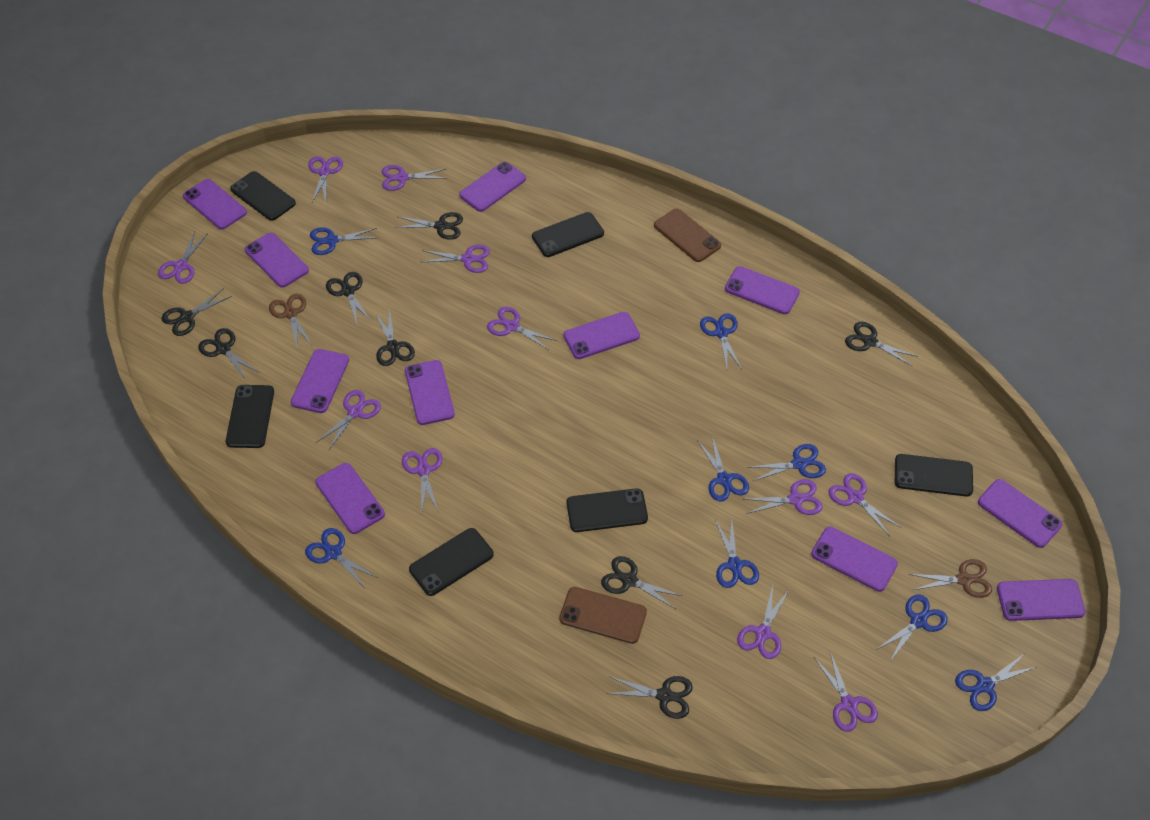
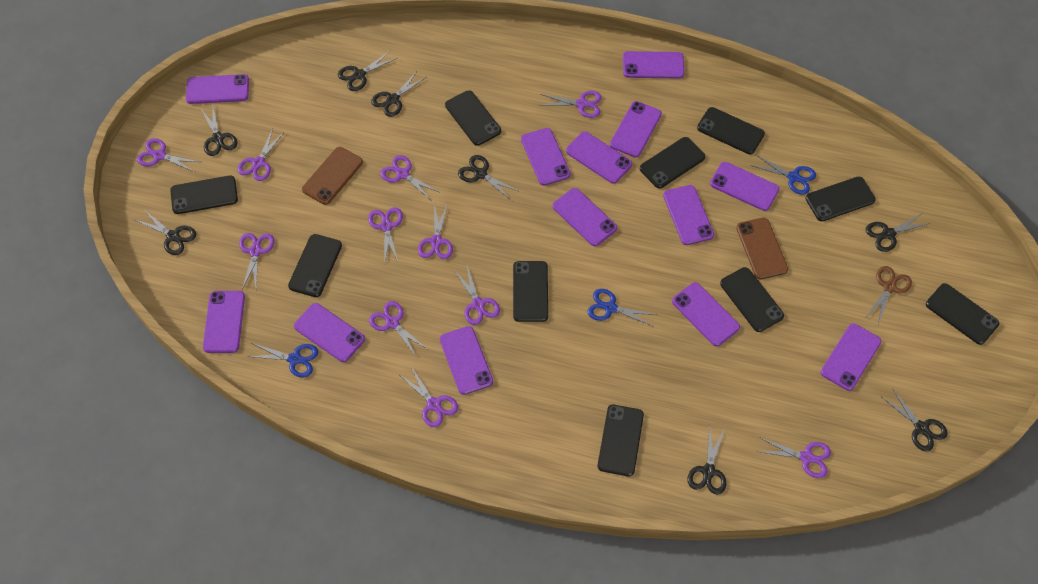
black phone: [226,385,274,448] [230,171,296,221] [409,528,494,596] [532,212,604,257] [567,488,648,532] [895,454,973,497] = 6 -> [170,175,238,214] [288,234,342,297] [445,90,501,146] [513,261,548,322] [597,405,644,476] [640,137,706,188] [697,107,765,154] [720,267,784,332] [806,176,876,221] [926,283,999,345] = 10
blue scissors: [305,528,378,588] [310,227,377,255] [697,436,749,502] [700,313,742,369] [715,516,759,588] [747,444,826,481] [876,595,948,661] [955,653,1038,711] = 8 -> [247,343,318,378] [587,289,658,327] [750,155,816,195] = 3
brown scissors: [269,294,312,350] [908,559,992,598] = 2 -> [866,266,912,325] = 1
purple phone: [183,179,247,229] [245,233,309,287] [291,349,349,413] [315,463,385,534] [405,360,455,425] [459,162,526,212] [563,312,640,359] [725,266,800,314] [811,526,898,592] [978,479,1062,548] [997,579,1086,621] = 11 -> [186,74,249,104] [203,291,245,353] [294,303,365,362] [440,326,493,395] [521,128,571,186] [553,188,617,246] [566,131,632,184] [610,101,662,158] [623,51,685,79] [663,185,714,245] [672,282,740,346] [710,162,779,211] [821,323,881,391] = 13

